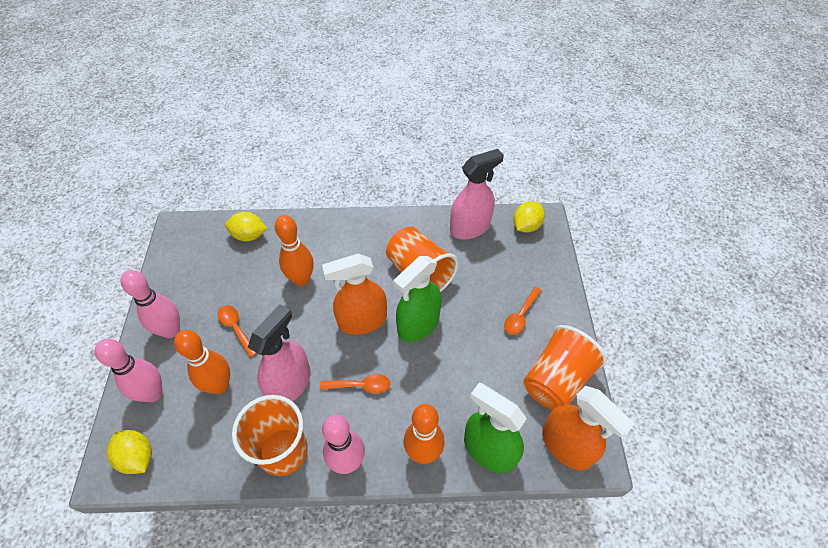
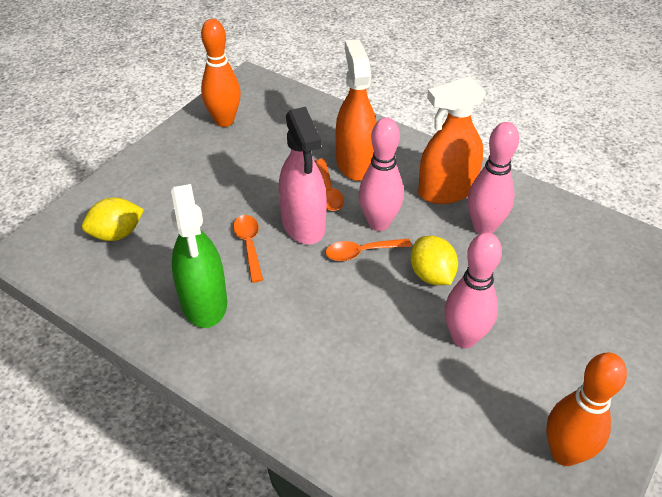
green spray bottle: [394,256,441,342] [464,383,526,473] = 2 -> [171,184,227,328] = 1
orange bowling pin: [174,330,230,394] [275,215,314,286] [404,404,445,464] = 3 -> [201,19,241,127] [546,353,627,466] = 2
orange cup: [232,395,308,476] [386,227,458,292] [524,325,607,410] = 3 -> none = 0
pink spray bottle: [248,304,311,402] [450,149,504,239] = 2 -> [279,107,327,244] = 1
yellow lemon: [107,430,152,474] [225,212,267,241] [513,201,545,233] = 3 -> [82,198,144,241] [411,236,458,285] = 2

